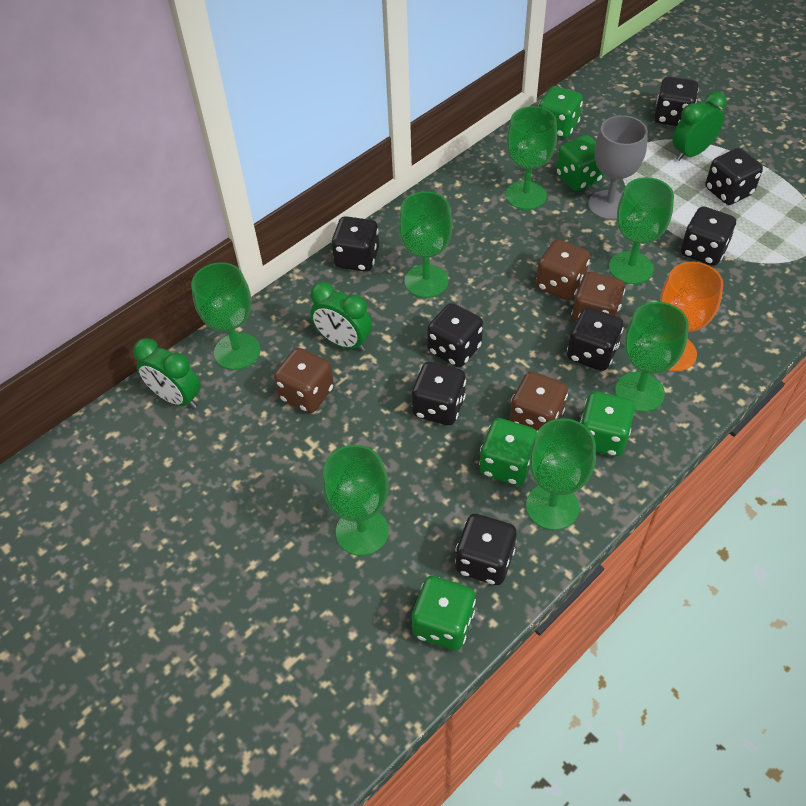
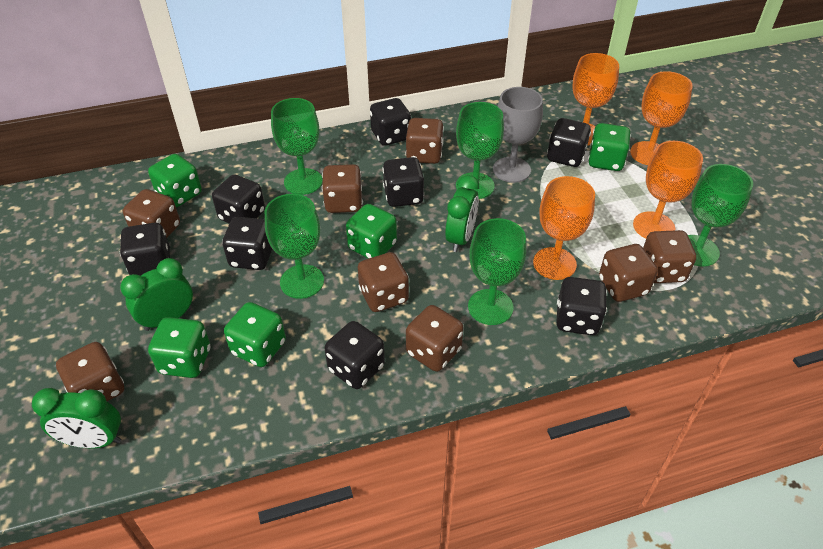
brown dice: [274,348,334,413] [510,371,568,432] [536,239,590,300] [571,272,625,323] = 4 -> [56,342,124,401] [123,189,180,238] [322,164,363,213] [358,252,409,312] [406,118,444,164] [406,305,464,372] [599,244,658,302] [643,230,696,283] = 8
green goblet: [191,262,260,370] [322,445,389,556] [399,191,452,298] [506,106,557,210] [526,418,596,530] [609,177,674,284] [615,302,689,412] = 7 -> [265,194,324,299] [271,98,323,195] [456,102,504,199] [468,218,526,325] [688,164,753,267] = 5
orange goblet: [660,262,723,371] = 1 -> [533,176,595,280] [573,53,619,146] [630,71,693,165] [633,141,703,239] = 4

